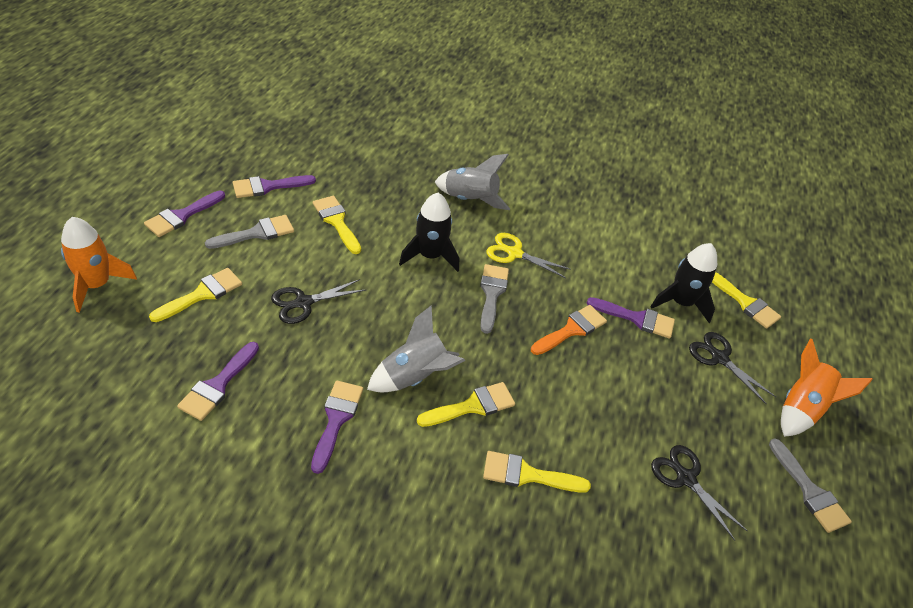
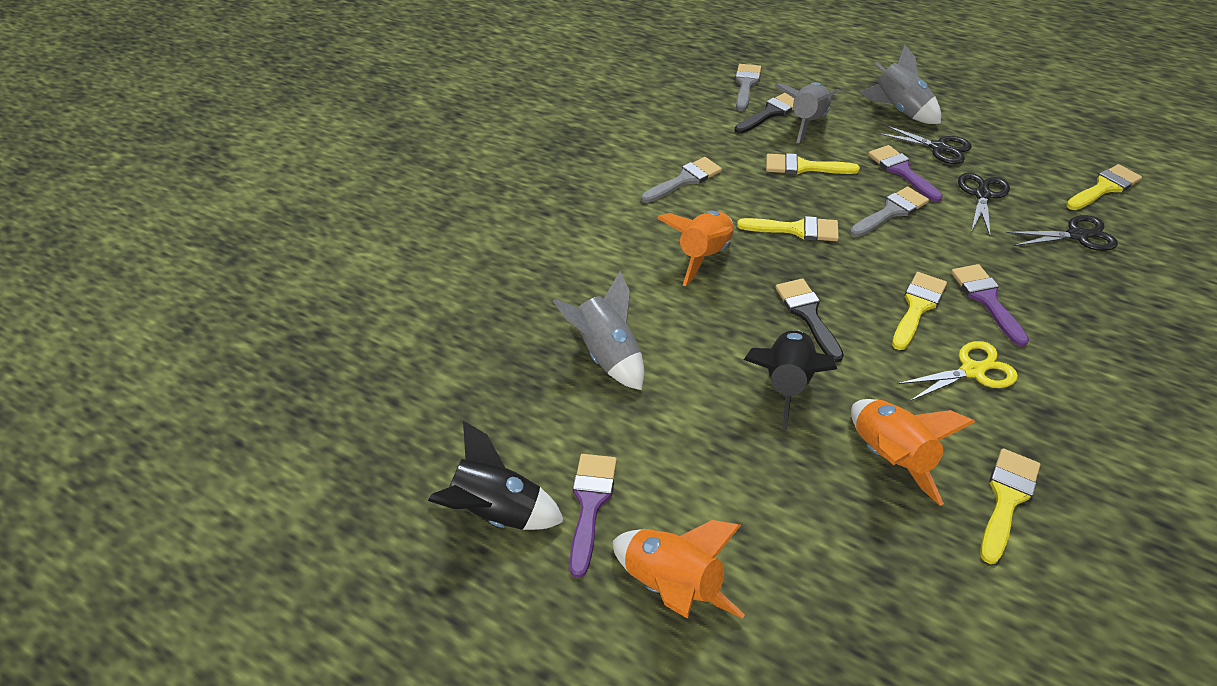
black brush: none = 0 -> [735,93,794,134] [775,278,844,363] = 2
grey rocket: [367,305,465,392] [435,154,510,210] = 2 -> [553,271,645,390] [775,82,839,143] [860,45,941,124] = 3
orange brush: [531,305,607,355] = 1 -> none = 0
orange rocket: [61,217,137,313] [781,339,873,437] = 2 -> [612,520,745,619] [657,211,734,286] [851,399,975,506] = 3
purple brush: [144,191,225,237] [177,342,259,421] [233,175,316,198] [311,381,363,474] [587,297,675,338] = 5 -> [570,454,617,578] [868,145,943,202] [951,264,1029,347] = 3

